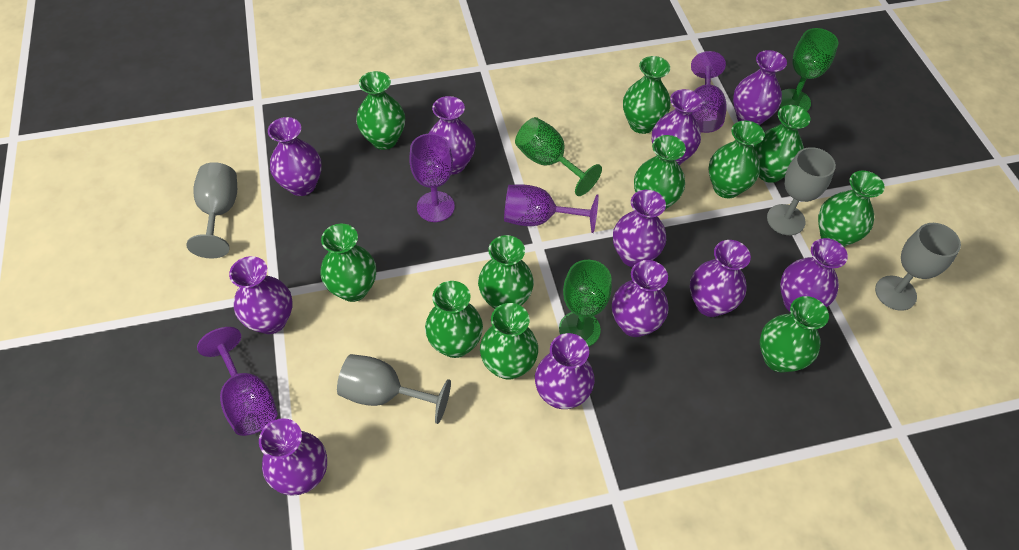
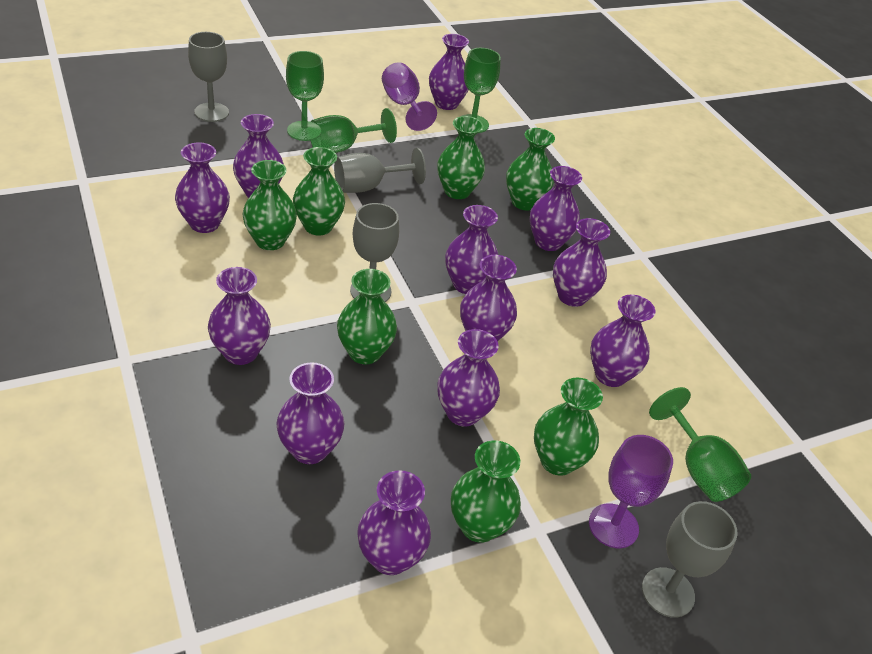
green goblet: [515,117,602,196] [559,260,612,347] [780,28,838,111] = 3 -> [286,51,324,141] [309,108,397,153] [460,48,501,133] [649,387,751,502] = 4
green vase: [320,224,376,302] [356,71,405,150] [425,281,483,358] [478,235,534,309] [480,303,538,380] [623,56,671,134] [634,135,686,209] [709,120,765,198] [753,105,810,183] [760,296,829,373] [818,171,885,247] = 11 -> [242,160,297,250] [293,147,345,235] [337,269,397,364] [437,116,485,199] [451,440,521,543] [506,128,555,210] [534,378,603,476] = 7
purple goblet: [197,327,278,436] [409,133,455,222] [504,185,599,233] [691,51,727,133] = 4 -> [382,62,437,131] [589,435,673,548] = 2
purple vase: [229,256,292,334] [259,418,327,496] [268,117,322,196] [429,96,476,175] [535,333,595,409] [612,260,669,337] [613,190,666,267] [652,89,702,165] [690,240,751,317] [733,50,787,125] [780,238,848,311] = 11 -> [175,142,230,233] [208,267,271,365] [233,114,284,198] [276,362,345,464] [357,470,431,575] [429,34,469,110] [437,329,500,426] [445,205,498,294] [460,255,517,342] [530,166,582,251] [553,218,610,307] [590,295,655,387] = 12

